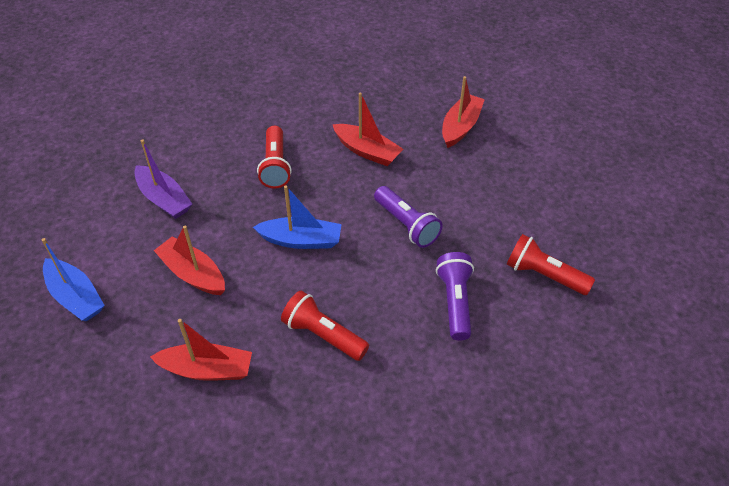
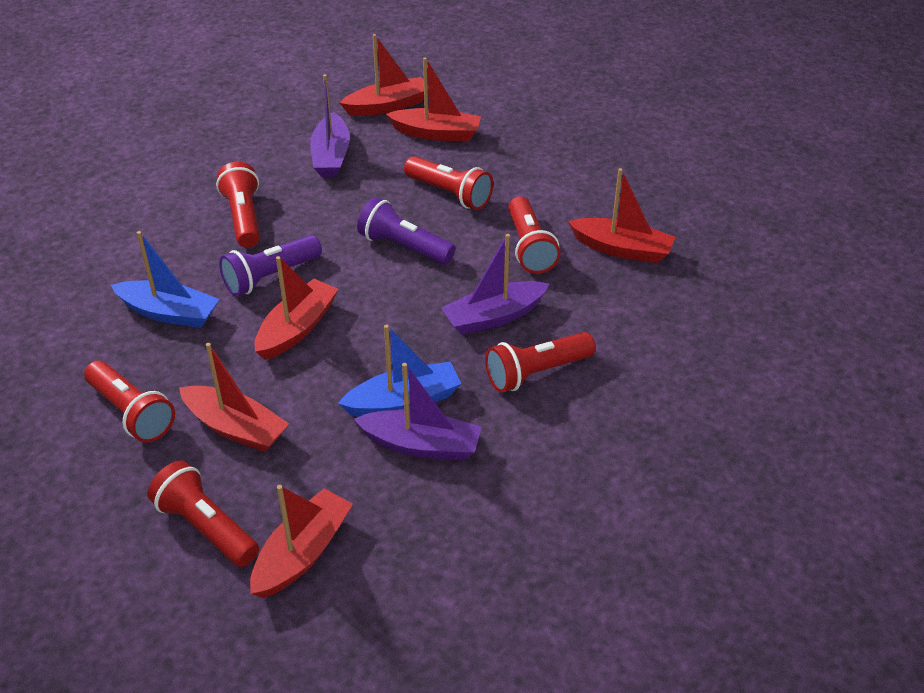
purple boat: [134,139,192,219] = 1 -> [310,74,350,177] [354,363,482,460] [441,234,549,335] = 3
red boat: [150,319,252,381] [154,226,225,295] [332,93,403,166] [442,76,485,148] = 4 -> [179,343,289,452] [250,485,353,598] [255,256,338,360] [340,34,429,116] [386,57,481,142] [568,168,675,263] = 6
red flashlight: [257,126,291,188] [281,291,369,361] [507,234,595,295] = 3 -> [84,361,175,443] [147,461,259,567] [216,162,260,248] [404,156,493,210] [485,332,596,392] [508,196,561,274] = 6

